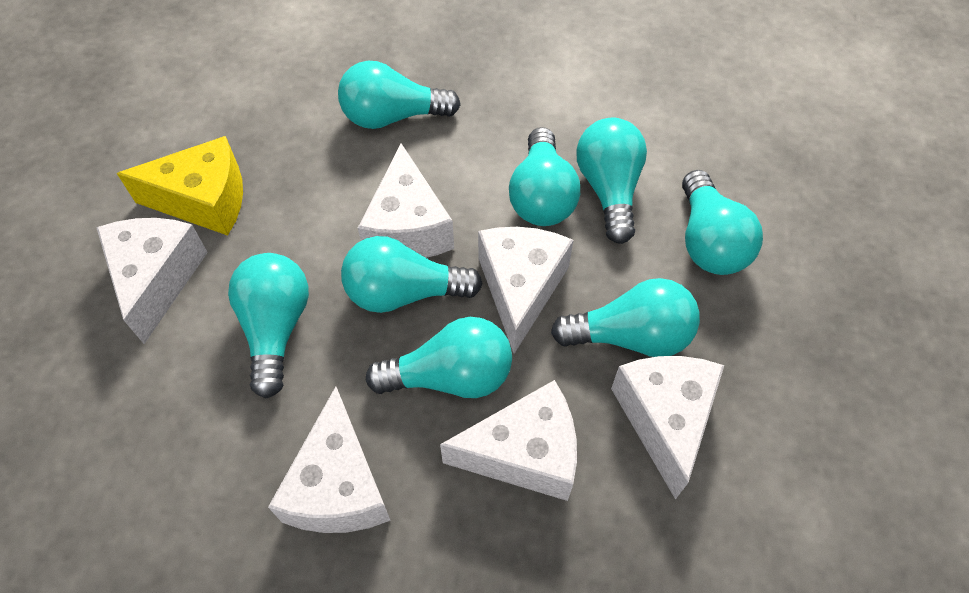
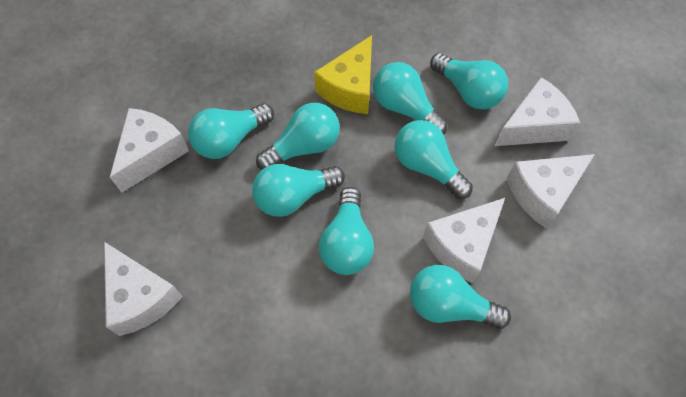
white cheese: [96,218,208,344] [268,386,391,533] [358,144,454,258] [440,380,577,501] [478,227,574,354] [611,356,724,499] = 6 -> [104,242,183,336] [110,108,189,193] [423,198,505,283] [495,77,580,146] [507,154,595,228] = 5

